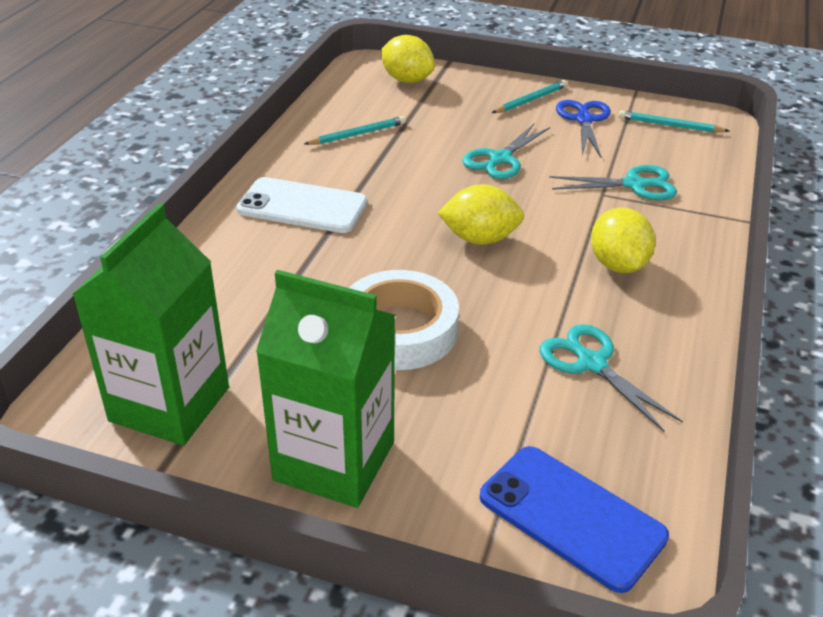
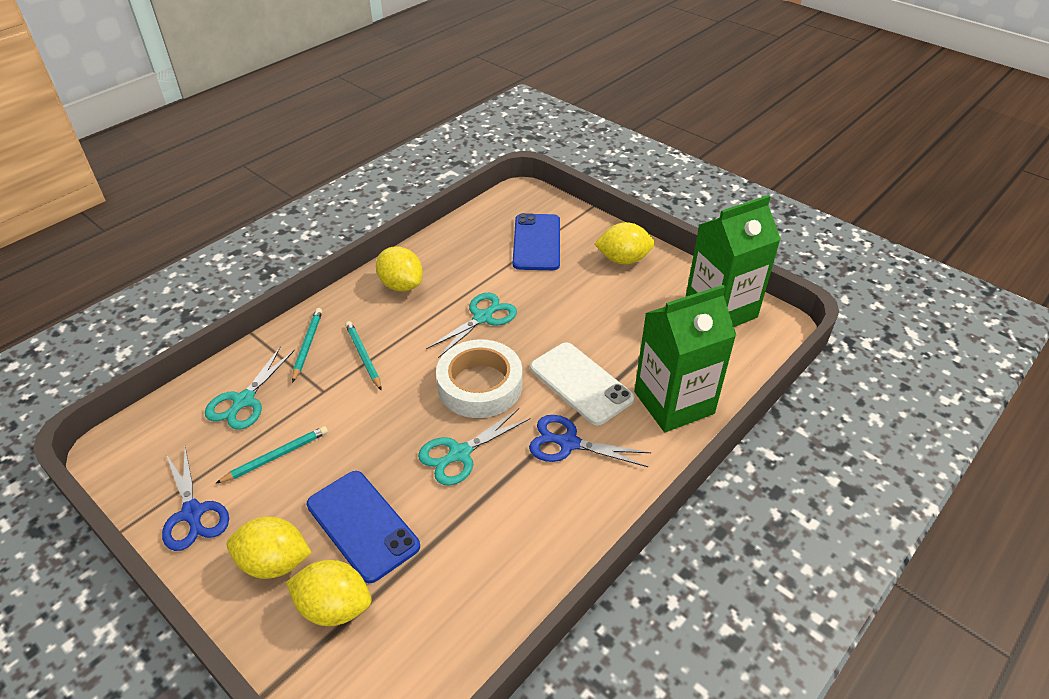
blue phone: [480,446,669,593] = 1 -> [307,471,420,583] [513,213,560,270] = 2
blue scissors: [556,100,611,157] = 1 -> [162,447,229,551] [529,415,651,467] = 2
yellow lemon: [381,35,435,83] [437,184,524,245] [591,207,655,273] = 3 -> [227,517,312,579] [286,560,372,626] [376,246,423,292] [594,222,655,264] = 4

